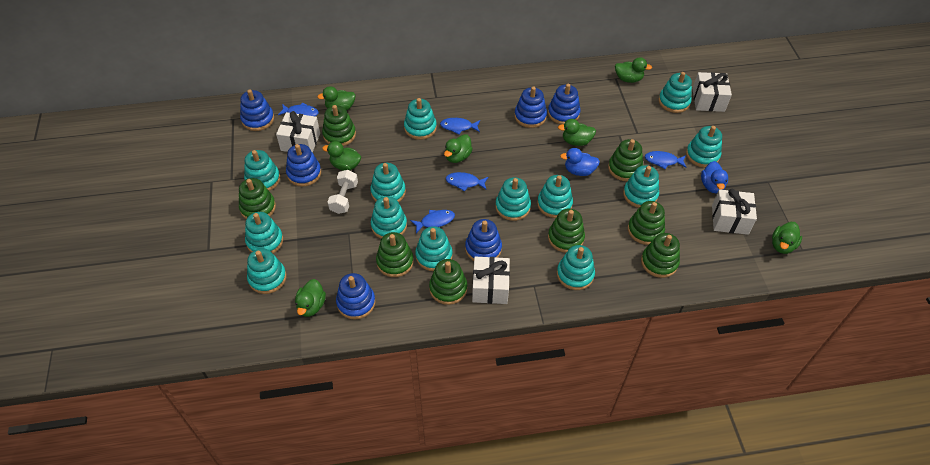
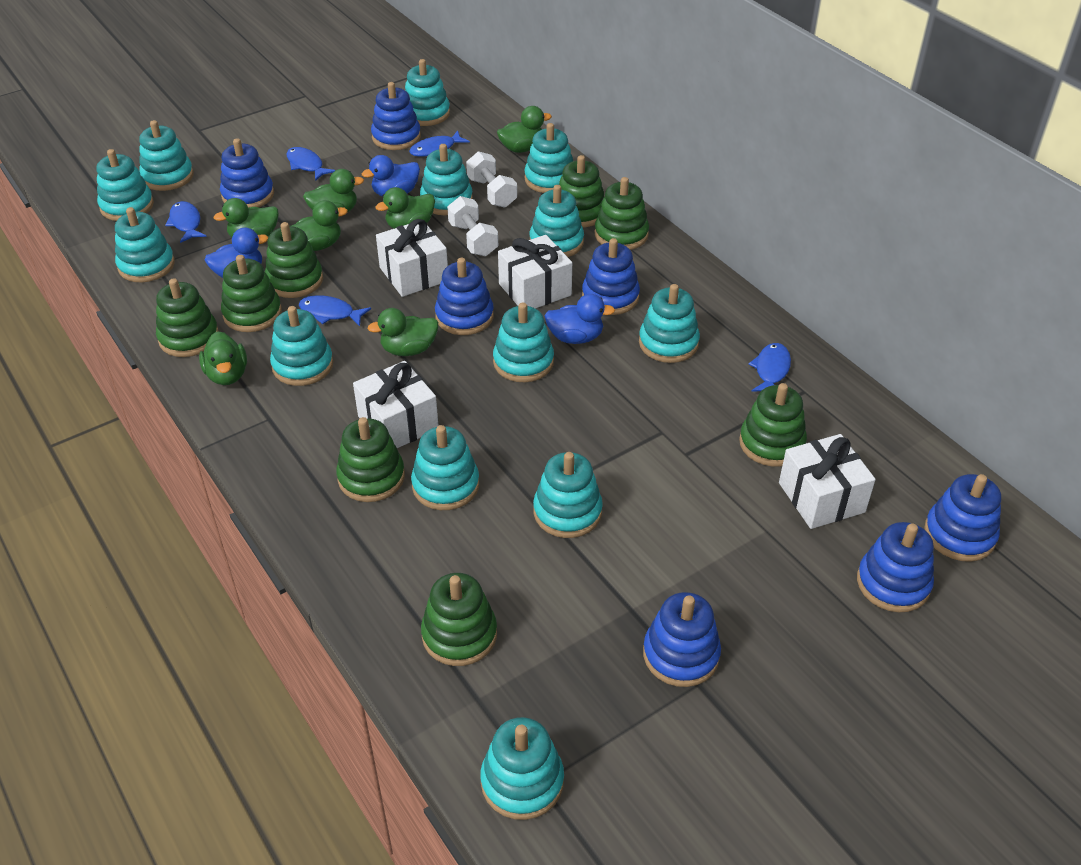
blue duck: [560,148,600,176] [701,161,728,193] = 2 -> [205,228,268,278] [362,155,420,196] [544,294,615,344] = 3
blue stacking toy: [240,89,274,131] [286,144,321,187] [336,273,375,320] [465,219,502,261] [514,86,547,128] [548,84,581,125] = 6 -> [220,138,274,208] [371,82,421,150] [435,258,494,335] [582,238,640,315] [643,592,721,687] [857,522,934,612] [924,474,1001,562] = 7
white dumbbell: [328,170,358,214] = 1 -> [447,196,498,256] [466,151,517,208] = 2

